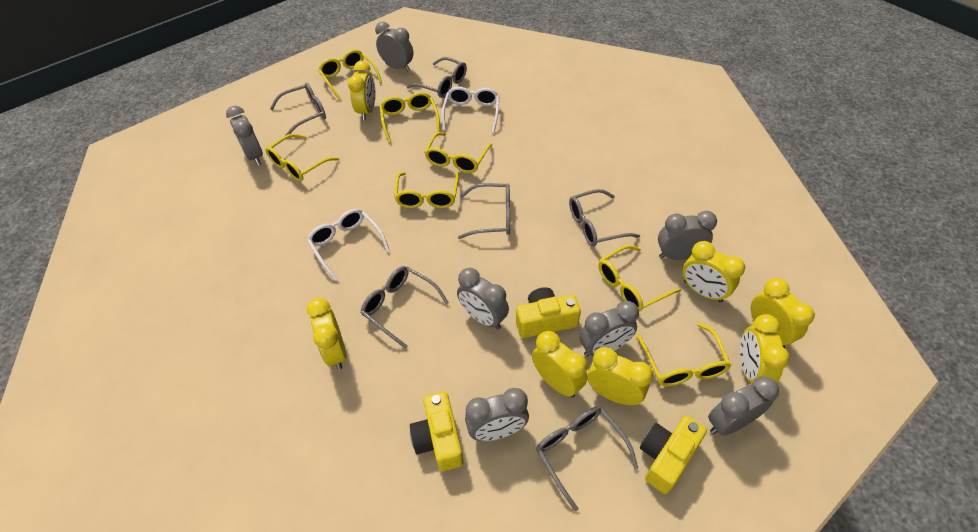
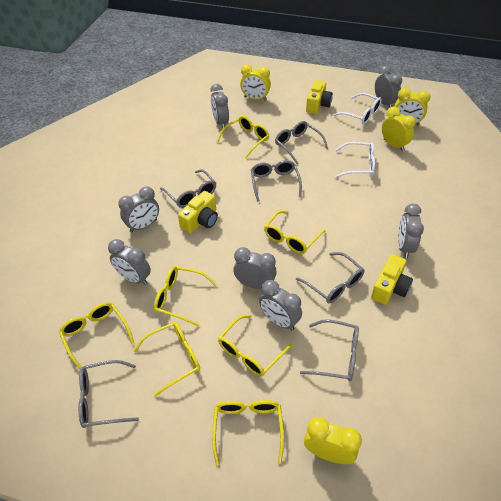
yellow clock: [307,298,347,370] [348,61,375,120] [532,331,587,398] [587,347,653,405] [683,241,745,303] [740,314,790,384] [751,278,815,348] = 7 -> [240,64,271,101] [304,417,362,464] [382,106,416,152] [395,88,430,126] = 4

